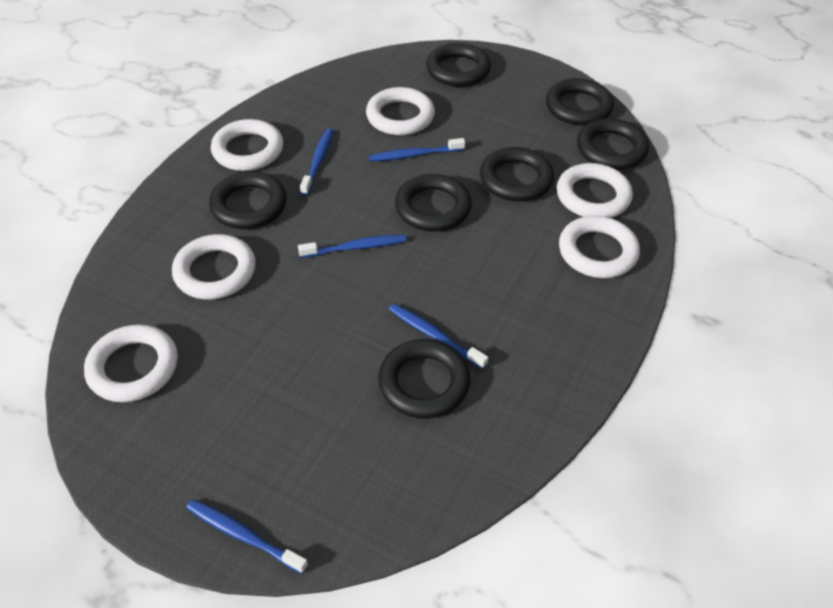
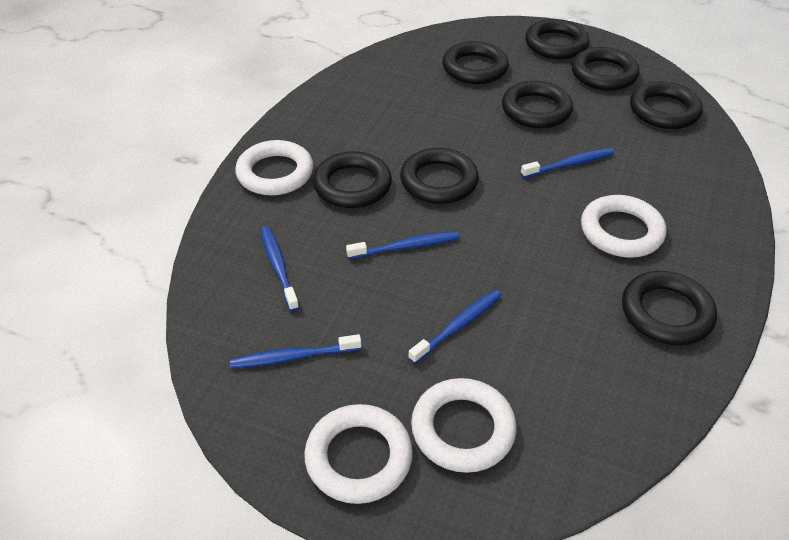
black ring: [209,172,287,229] [378,339,470,419] [395,174,472,231] [426,43,491,87] [480,147,554,202] [546,78,614,126] [577,118,649,170] = 7 -> [313,151,392,208] [400,148,479,204] [442,41,509,84] [502,81,573,128] [525,19,590,59] [571,47,639,91] [622,271,717,346] [630,81,703,129] = 8
white ring: [84,324,178,402] [172,234,256,300] [211,119,283,171] [366,87,435,135] [557,163,633,218] [559,216,640,278] = 6 -> [235,140,313,195] [304,404,413,504] [411,378,517,473] [581,195,666,258] = 4

